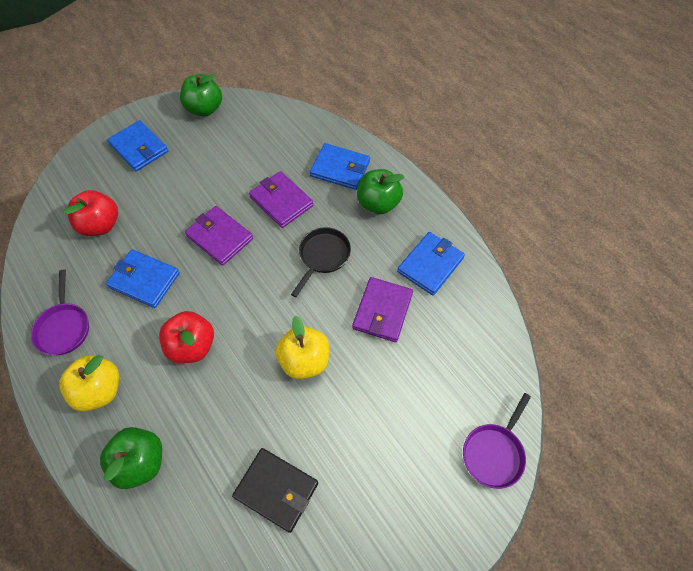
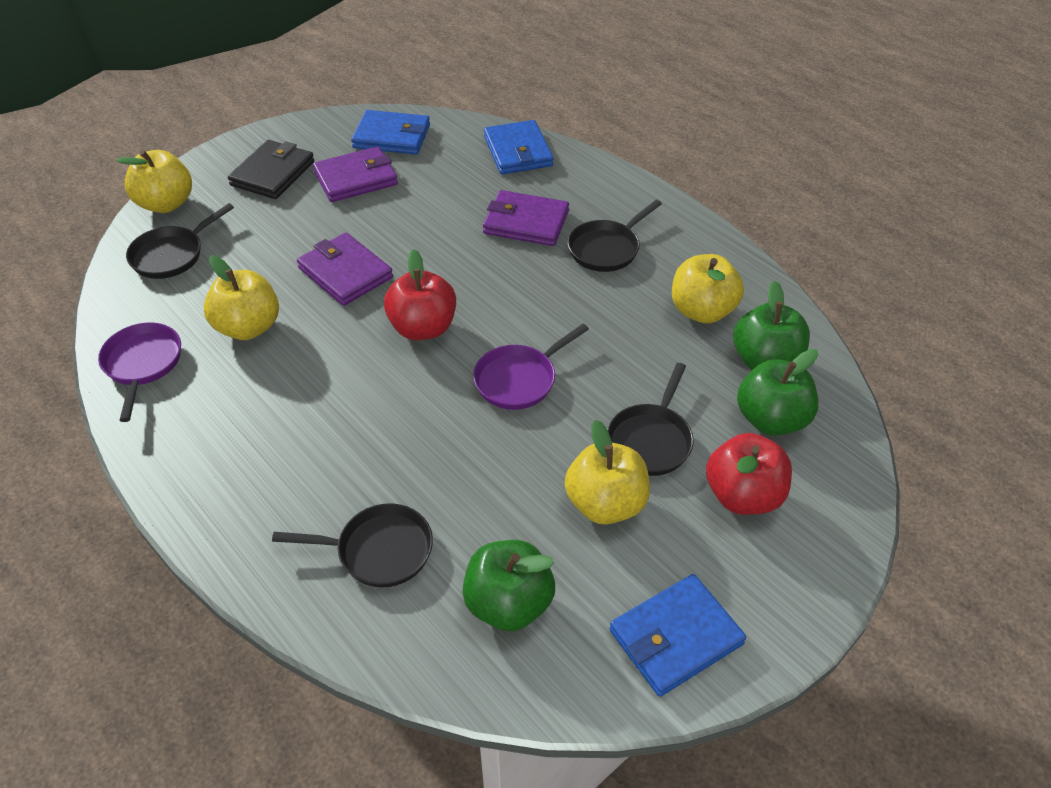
black pan: [291,227,351,297] = 1 -> [126,203,234,279] [272,503,433,587] [568,200,662,272] [607,363,694,476] = 4
blue wallet: [106,249,180,308] [107,120,168,171] [310,143,370,190] [397,232,465,295] = 4 -> [351,110,430,154] [484,120,554,174] [609,574,746,697] = 3
yellow apple: [59,355,119,411] [276,316,329,379] = 2 -> [116,150,192,213] [204,255,279,340] [565,420,650,525] [672,254,744,324] = 4

